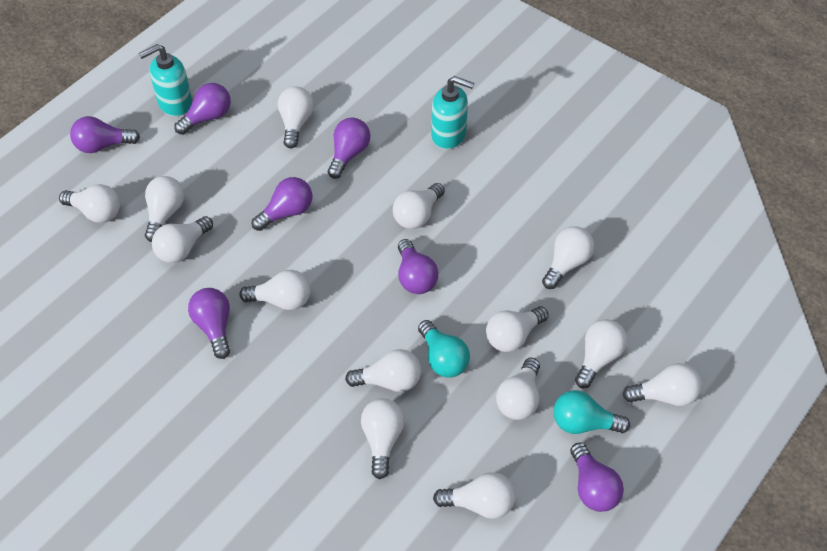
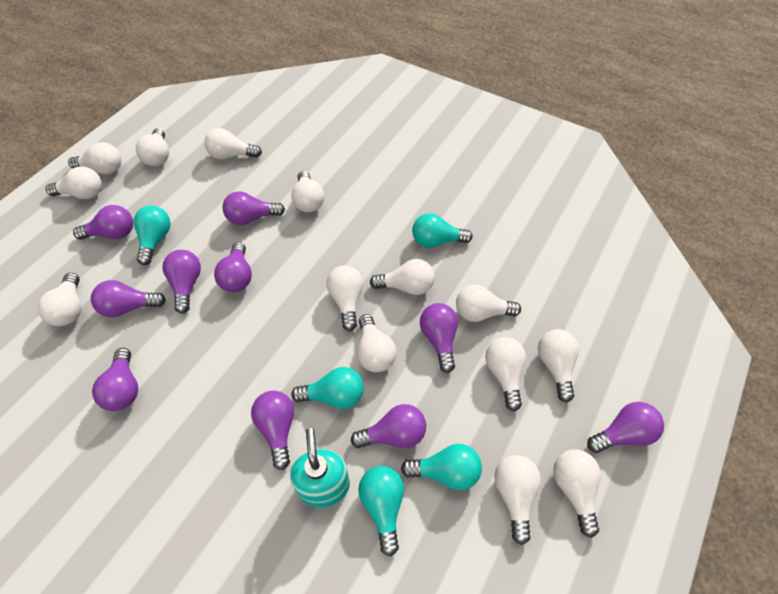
purple light bulb: [70,116,140,153] [174,83,231,135] [188,288,230,359] [252,177,312,231] [328,118,370,179] [398,239,438,294] [570,442,624,512] = 7 -> [73,205,133,240] [91,280,166,317] [92,348,138,411] [162,250,201,314] [214,242,252,292] [222,192,285,225] [251,391,294,470] [351,404,426,448] [420,303,458,373] [587,402,664,453] = 10
turquoise light bulb: [418,320,470,378] [553,390,630,434] = 2 -> [134,206,171,265] [291,367,364,409] [358,466,404,556] [401,444,482,491] [412,213,473,248] = 5
turquoise soap dispenser: [139,44,192,117] [431,76,474,149] = 2 -> [290,428,350,508] = 1

